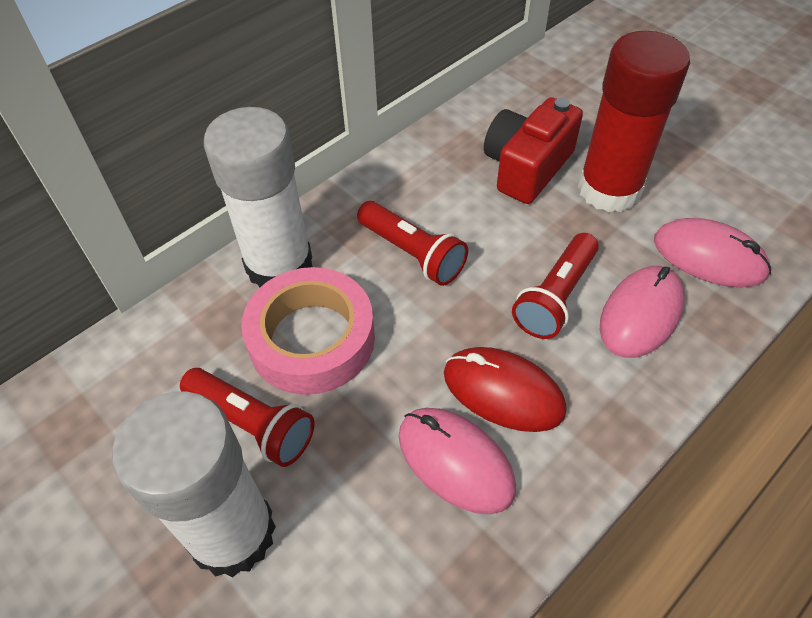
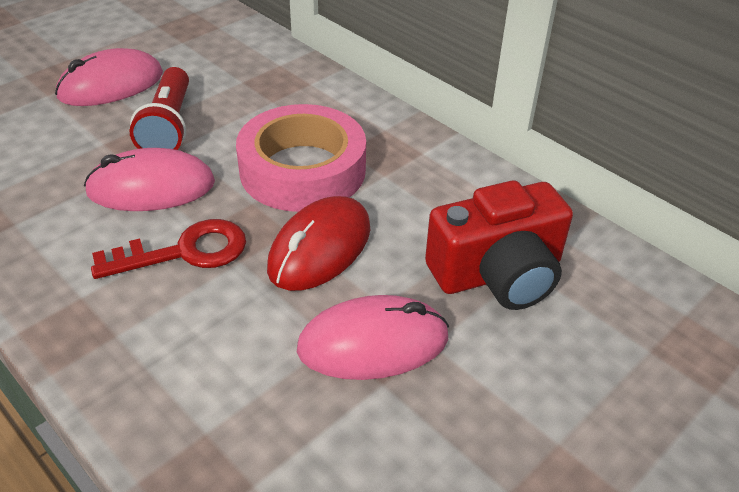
red flashlight: [180,368,315,467] [357,201,468,286] [512,233,599,339] = 3 -> [129,67,189,150] = 1
red glue stick: [578,31,690,212] = 1 -> none = 0
red key: none = 0 -> [91,219,246,279] = 1
white glue stick: [112,391,276,577] [204,107,313,288] = 2 -> none = 0

